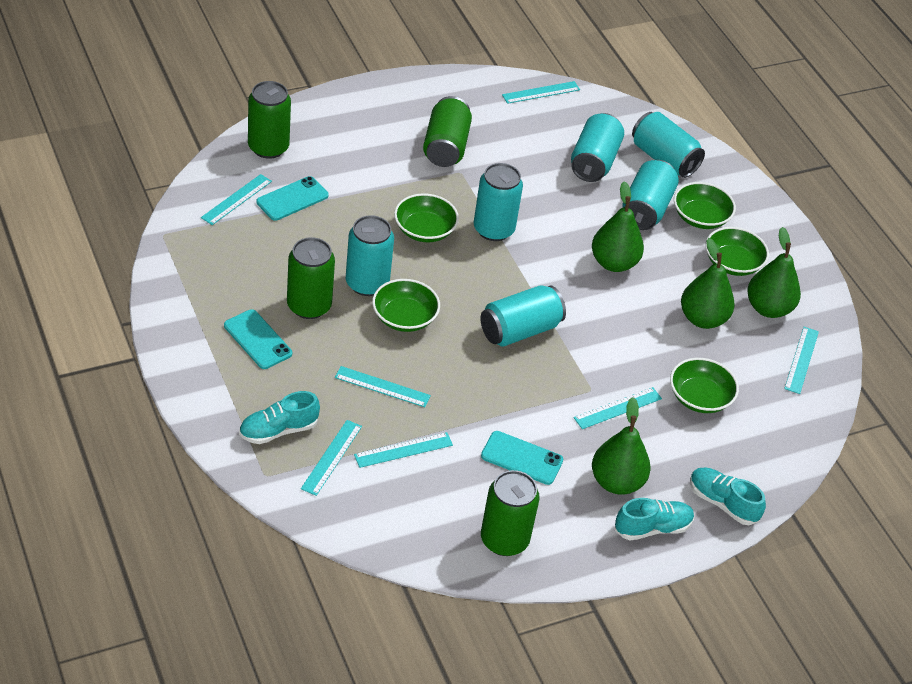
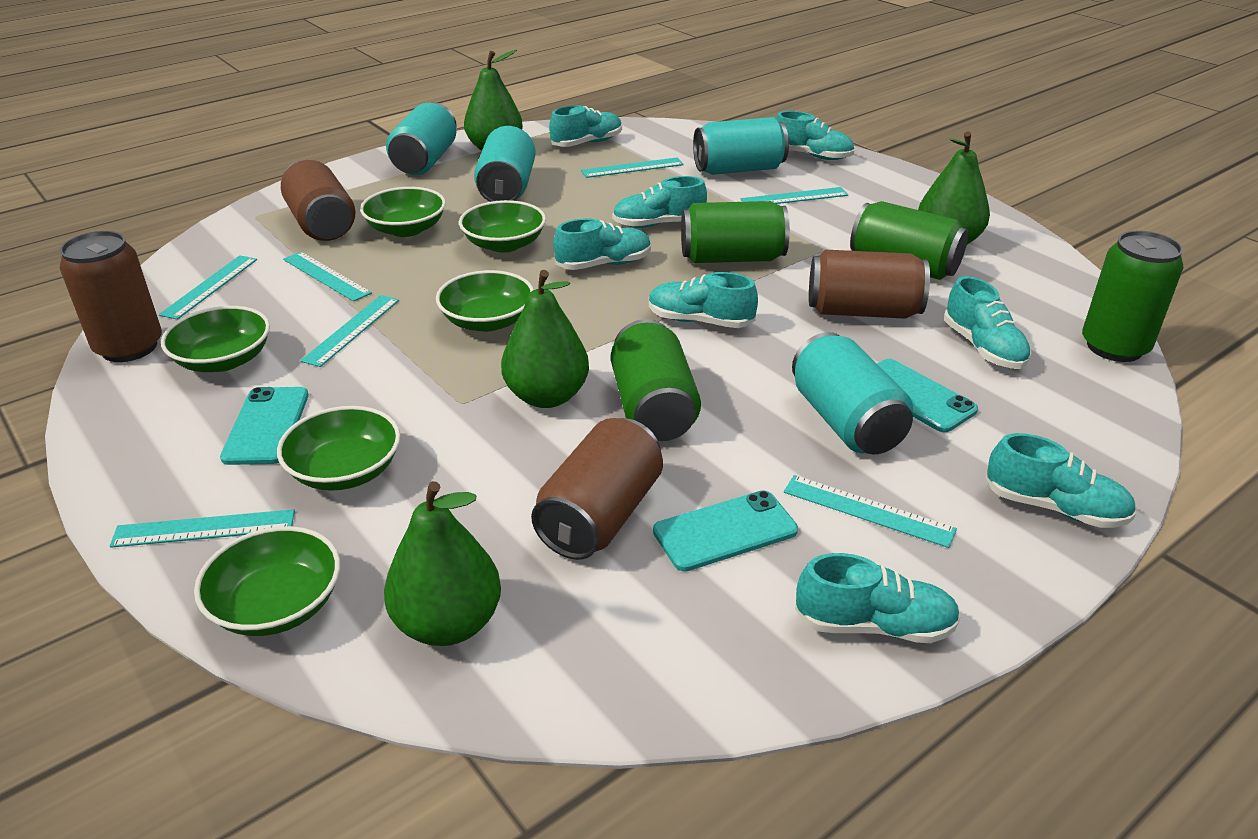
brown can: none = 0 -> [60,231,162,362] [281,159,355,241] [531,418,663,560] [809,250,930,319] = 4
green bowl: [372,279,440,332] [394,193,459,242] [670,358,739,413] [674,182,736,229] [705,227,769,276] = 5 -> [161,306,270,372] [194,526,340,636] [277,406,401,491] [360,187,446,237] [436,270,534,332] [459,200,546,253] = 6
turquoise can: [346,215,394,296] [474,163,523,241] [480,285,566,347] [571,113,624,182] [622,160,679,230] [632,112,705,178] = 6 -> [386,102,457,175] [474,126,536,202] [693,117,789,175] [792,332,913,454] = 4
turquoise shoe: [239,391,320,444] [615,498,694,540] [690,468,766,525] = 3 -> [549,105,622,147] [553,218,651,270] [612,176,707,228] [649,272,758,328] [776,111,855,160] [795,553,961,643] [944,276,1031,369] [986,433,1136,528] = 8

